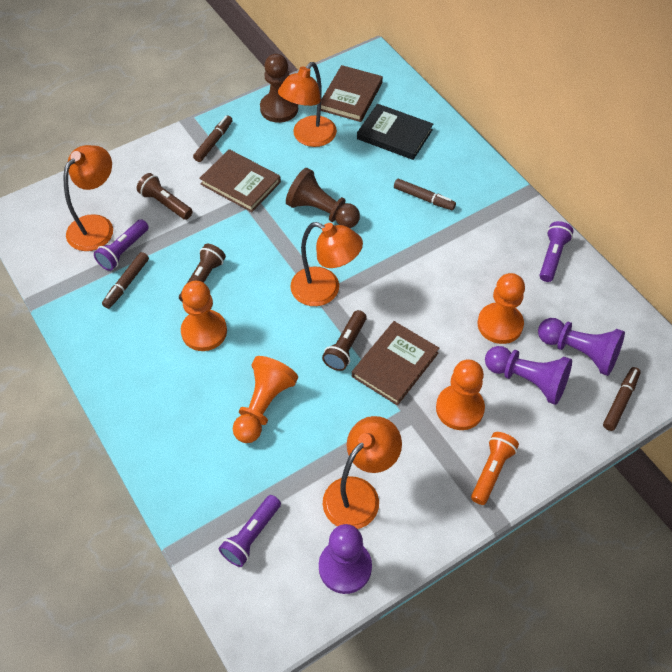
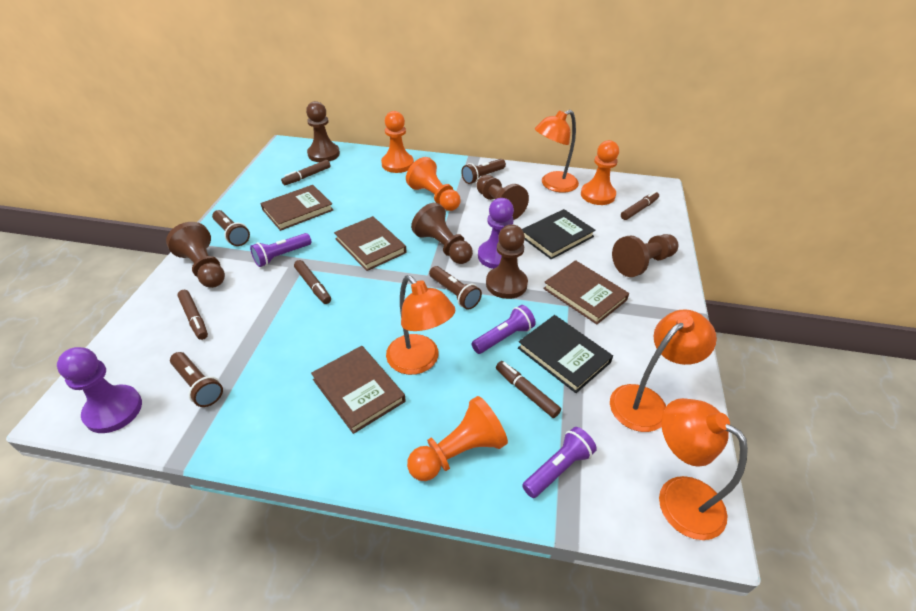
black book: [357,104,433,160] = 1 -> [518,315,613,393] [522,209,596,259] = 2
brown book: [199,149,281,212] [321,65,383,122] [352,321,439,406] = 3 -> [260,185,333,231] [311,346,406,434] [334,216,406,271] [543,260,629,324] = 4
brown flashlight: [137,173,193,220] [179,244,226,302] [322,310,367,371] = 3 -> [170,352,223,407] [212,210,250,246] [429,266,482,310] [461,159,506,184] = 4
brown marker: [102,252,149,309] [193,115,232,162] [394,178,456,210] [603,367,641,431] = 4 -> [177,290,208,340] [281,160,330,185] [294,260,331,304] [496,361,561,418] [621,191,659,220] = 5
brown pawn: [260,54,298,123] [286,168,360,228] = 2 -> [166,222,225,288] [306,101,340,162] [411,202,473,264] [476,175,529,220] [486,224,528,299] [612,234,678,277] = 6
orange flashlight: [471,432,519,505] = 1 -> none = 0
purple pawn: [319,524,372,594] [485,346,572,405] [538,318,625,376] = 3 -> [57,347,142,433] [478,198,514,269] = 2

